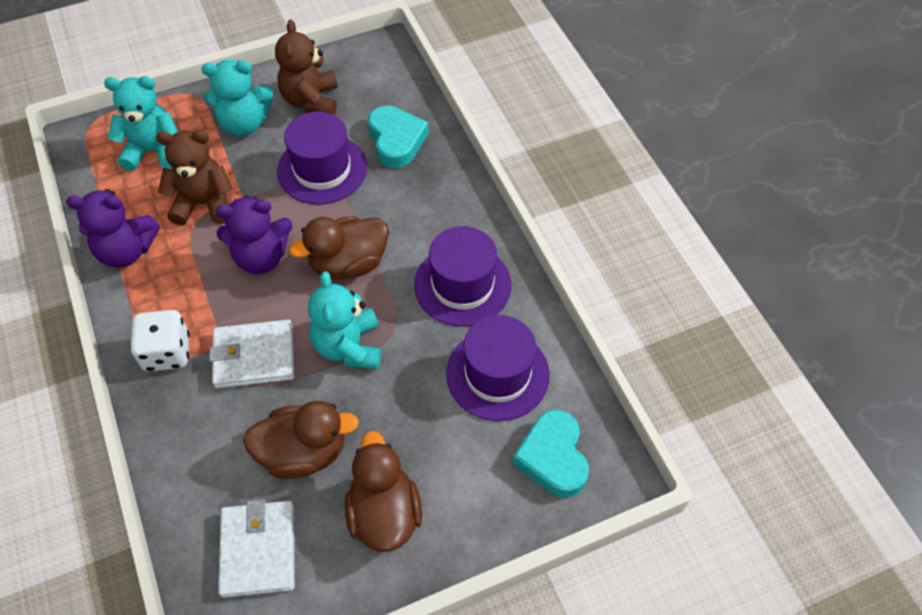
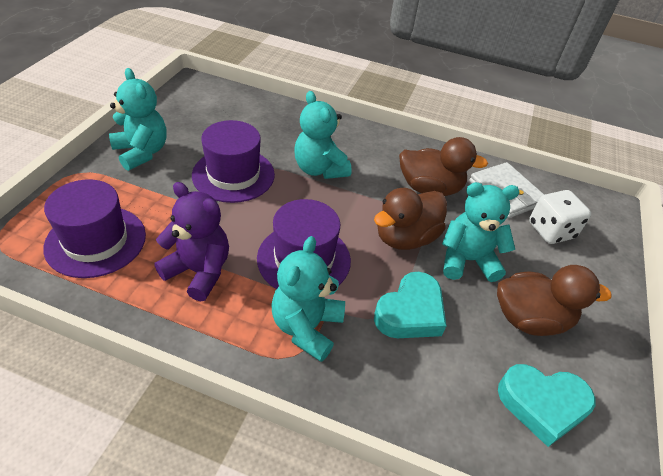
brown teddy bear: [156,130,232,226] [275,20,338,115] = 2 -> none = 0
purple teddy bear: [66,189,160,268] [216,195,293,274] = 2 -> [154,182,229,301] = 1
turquoise teddy bear: [104,76,178,171] [202,60,273,136] [308,271,381,369] = 3 -> [109,68,167,171] [272,236,345,362] [294,91,352,179] [442,182,520,282] = 4
white wallet: [209,320,294,388] [218,499,295,598] = 2 -> [469,162,544,218] = 1

